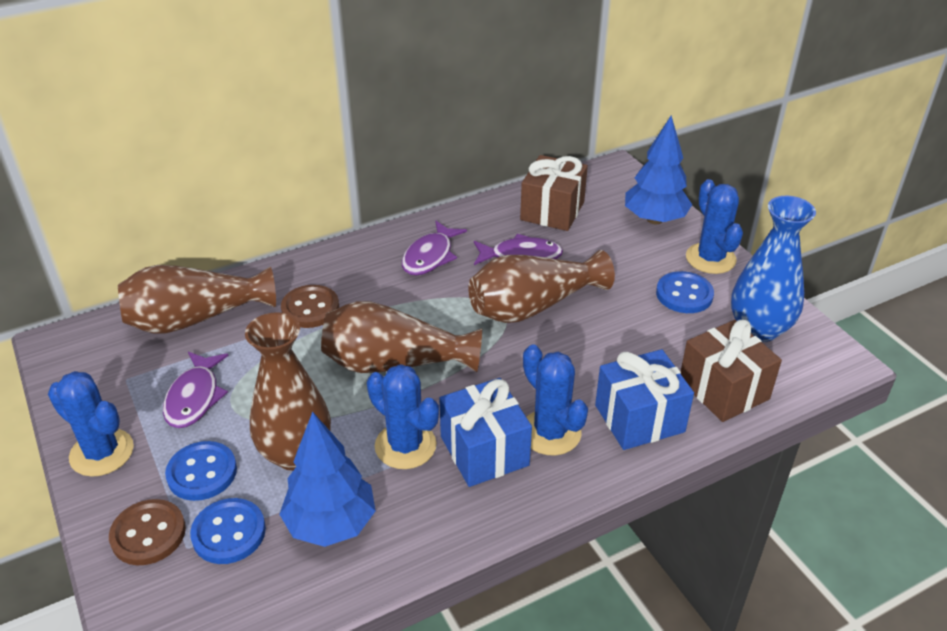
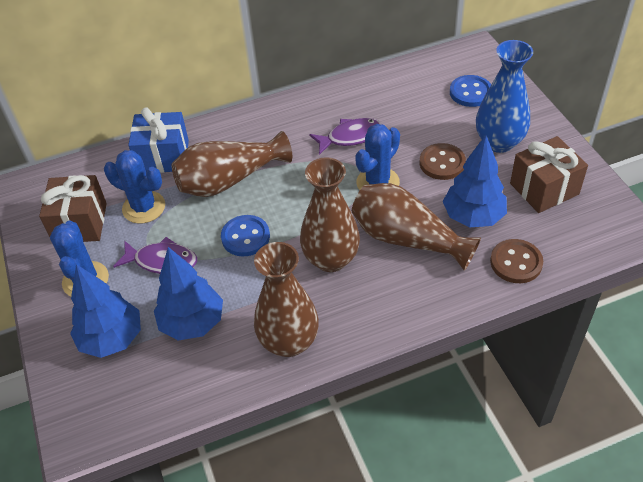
blue button: [165,441,237,501] [190,498,266,564] [656,271,714,313] = 3 -> [221,215,270,257] [450,75,491,107] = 2
blue cactus: [48,371,134,477] [367,364,439,469] [523,345,588,455] [686,179,743,274] = 4 -> [50,221,109,296] [104,150,165,224] [355,124,400,190] = 3
blue gift: [439,378,532,487] [595,349,694,450] = 2 -> [128,107,189,173] = 1
blue tree: [279,412,376,547] [625,116,692,224] = 2 -> [70,264,141,358] [154,247,223,341] [443,135,507,228] = 3
purple fish: [163,352,229,428] [402,221,467,275] [474,234,563,265] = 3 -> [113,237,197,274] [309,118,383,155] = 2

